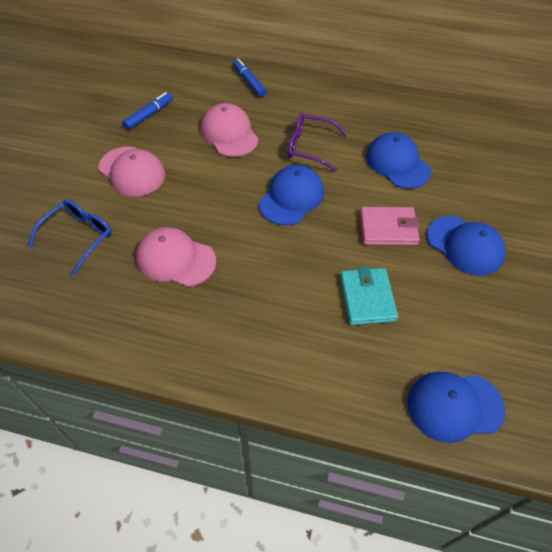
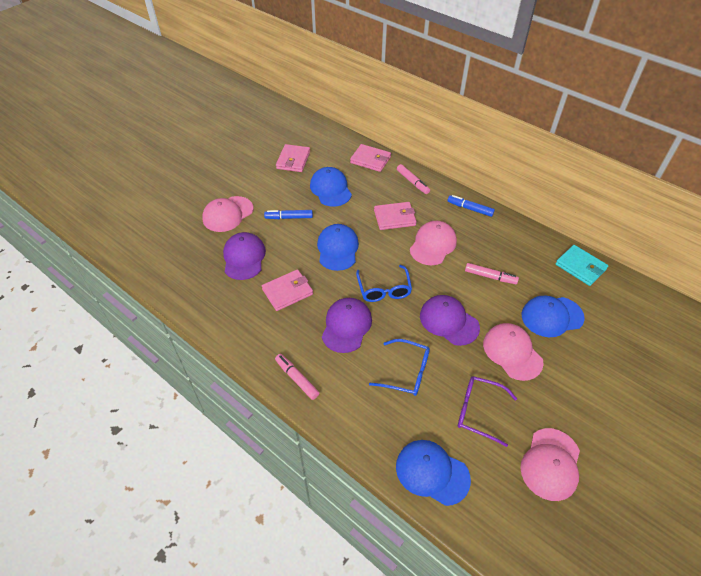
blue glasses: [28,199,112,276] = 1 -> [356,265,412,302] [369,339,430,396] = 2
pink cap: [99,146,166,196] [136,227,216,287] [201,103,259,157] = 3 -> [202,196,253,232] [410,221,457,265] [483,323,544,381] [521,428,580,501] = 4
pink marker: none = 0 -> [275,354,319,400] [397,164,430,194] [465,263,519,284] = 3
pink wallet: [360,207,420,245] = 1 -> [262,269,313,311] [276,144,310,172] [350,144,391,172] [374,202,417,230] = 4
purple cap: none = 0 -> [223,232,266,280] [322,298,372,353] [420,295,480,346] = 3

